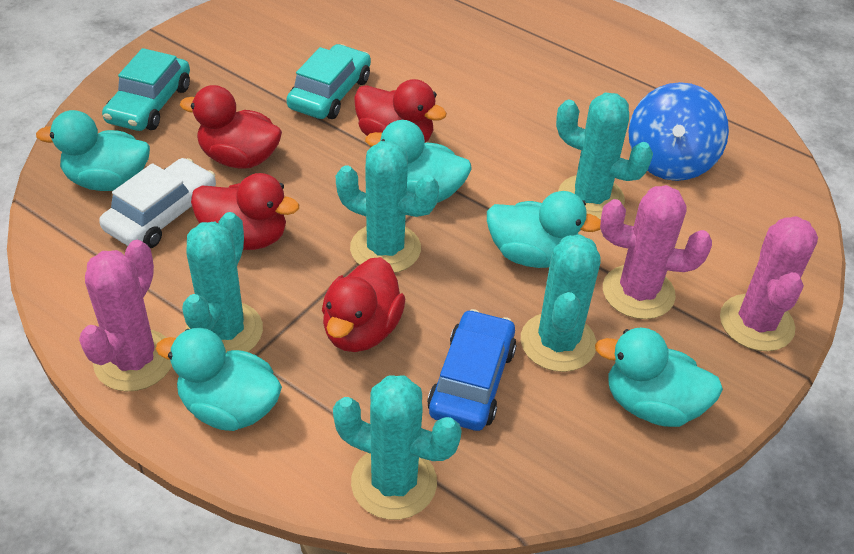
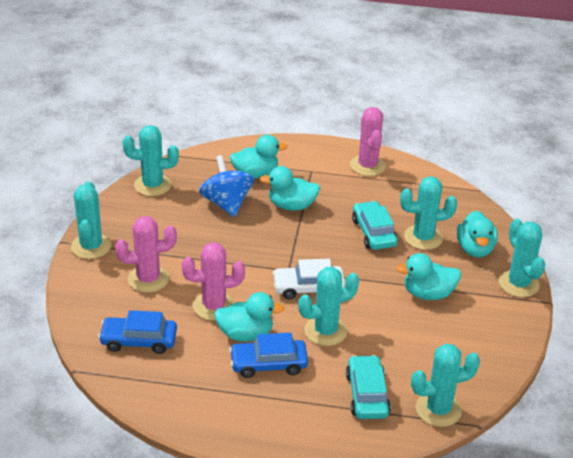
blue car: [427,309,516,431] = 1 -> [98,310,177,354] [229,333,308,378] = 2
red duck: [180,85,282,169] [191,173,299,250] [322,257,405,352] [354,79,447,142] = 4 -> none = 0
turquoise cactus: [182,212,263,353] [333,375,462,520] [336,141,439,273] [521,234,601,372] [556,93,653,220] = 5 -> [71,181,111,259] [123,125,179,196] [298,267,359,346] [400,176,457,250] [411,344,480,427] [499,219,545,297] = 6

